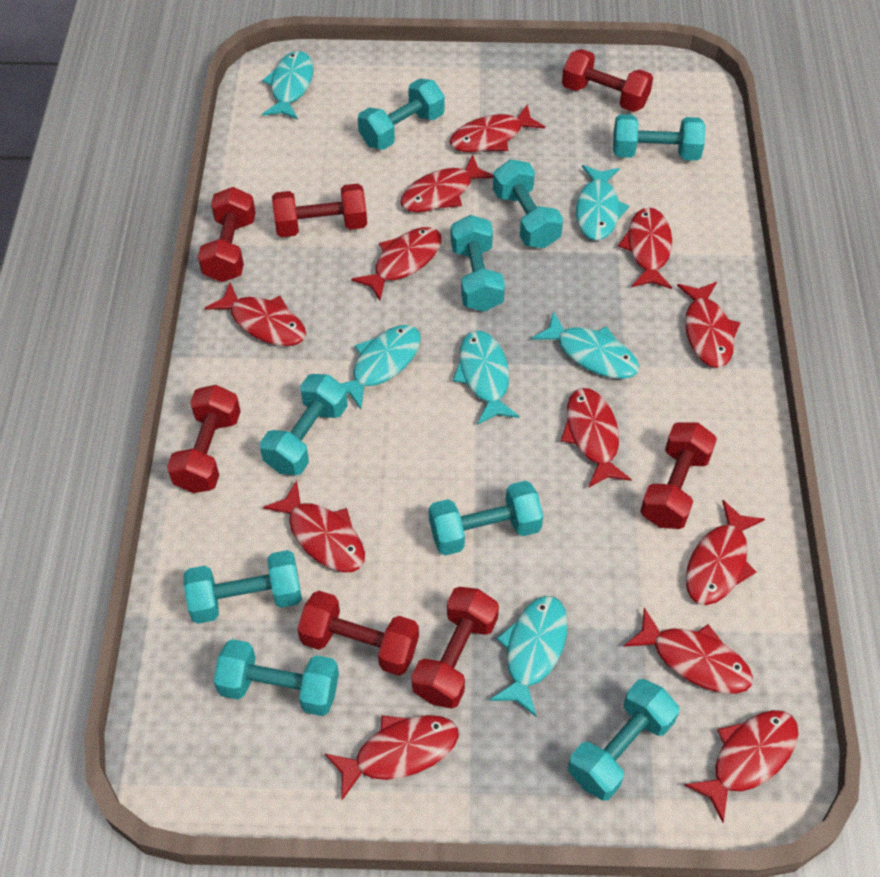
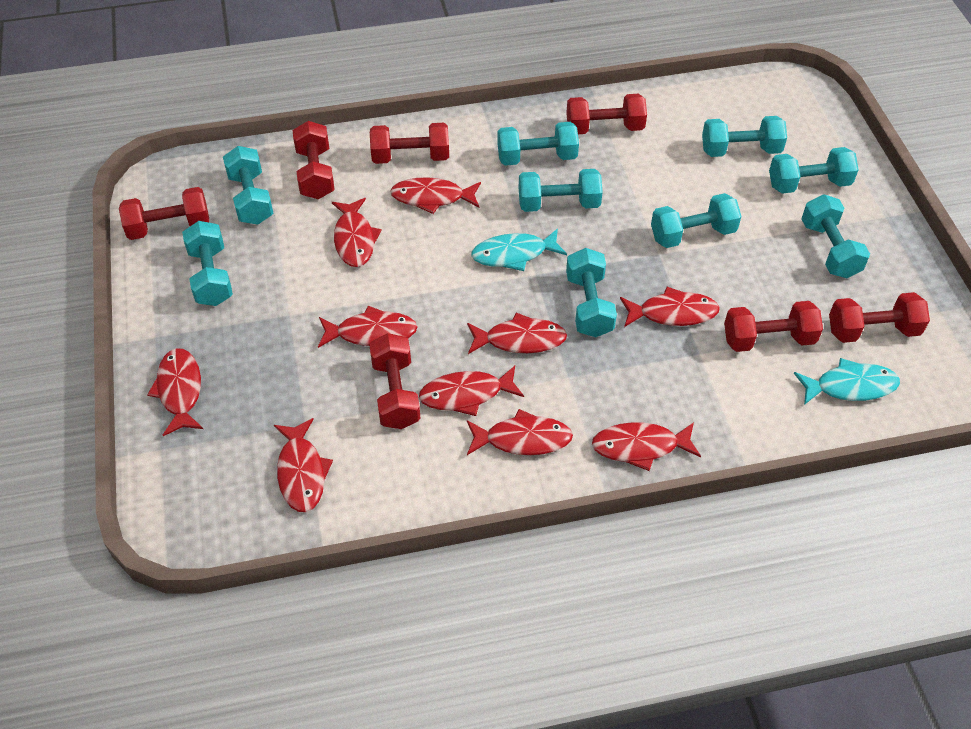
red fish: [205,283,306,346] [263,481,365,572] [325,715,459,800] [351,227,442,301] [400,155,493,212] [450,104,545,152] [561,388,632,488] [618,207,672,289] [624,608,753,694] [677,282,740,368] [685,710,798,822] [686,500,765,605] = 12 -> [147,348,203,436] [274,418,333,512] [318,306,418,348] [332,198,382,267] [390,177,481,214] [419,366,524,416] [467,313,567,354] [467,409,573,455] [592,422,701,471] [620,287,720,327] = 10
turquoise fish: [262,51,313,120] [341,325,421,410] [453,331,520,425] [490,596,568,717] [532,311,639,379] [576,165,629,241] = 6 -> [471,228,567,271] [794,358,900,405] = 2

